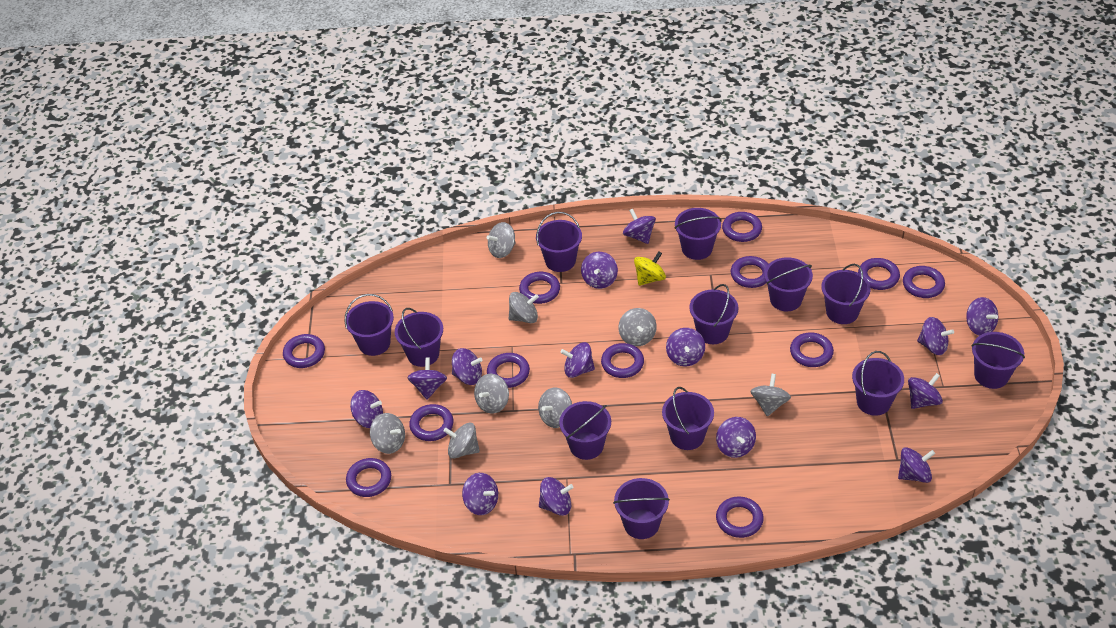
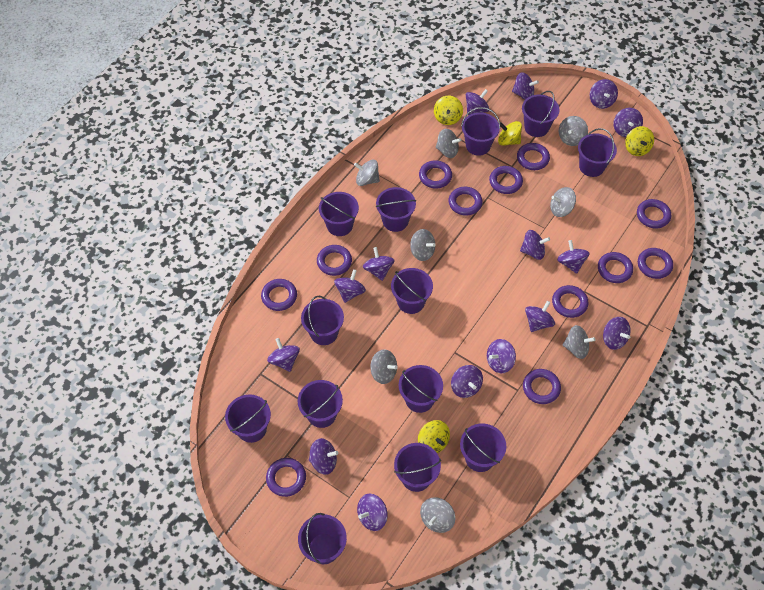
purple bucket: [345,294,394,356] [395,308,443,367] [536,212,582,272] [559,401,611,460] [613,478,670,539] [662,387,714,450] [675,208,722,260] [689,284,739,344] [764,257,813,311] [821,264,871,324] [852,351,904,416] [971,332,1025,389] = 12 -> [225,394,271,443] [298,380,343,428] [298,513,347,564] [301,296,344,345] [319,192,359,236] [376,187,416,232] [391,268,433,314] [394,443,441,492] [399,365,443,413] [460,423,506,472] [461,107,500,156] [522,91,560,137] [578,128,617,177] = 13
purple spinning top: [350,390,383,428] [407,358,447,400] [452,348,483,385] [462,473,498,515] [539,477,574,516] [560,342,595,378] [581,252,618,289] [623,208,656,244] [666,328,705,367] [716,417,756,458] [898,447,935,483] [908,373,943,409] [917,317,954,355] [966,297,998,336] = 14 -> [267,338,300,372] [309,438,339,475] [334,269,366,303] [357,494,388,531] [363,247,394,281] [451,365,483,398] [466,89,489,115] [487,339,516,374] [512,72,539,100] [520,230,550,260] [525,301,555,332] [557,240,590,274] [590,79,618,109] [603,317,631,350] [613,108,643,137] = 15
yellow spinning top: [634,251,666,286] = 1 -> [418,420,450,453] [434,96,463,125] [498,121,522,146] [625,126,654,156] = 4

